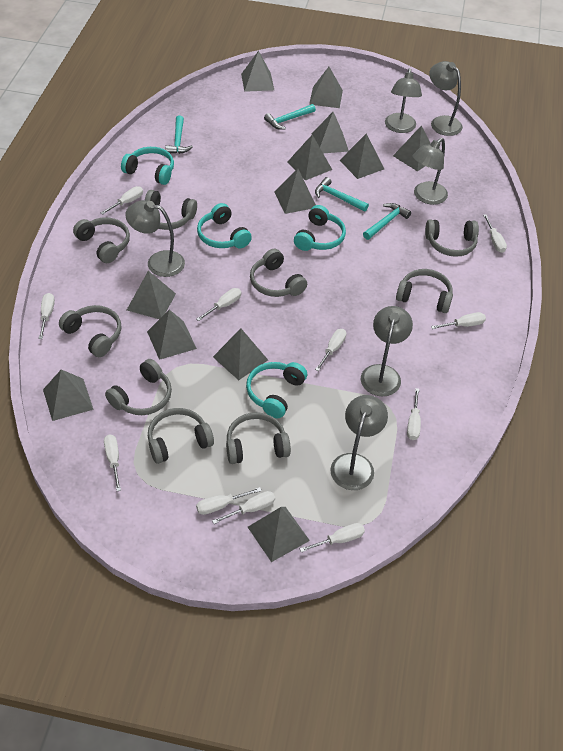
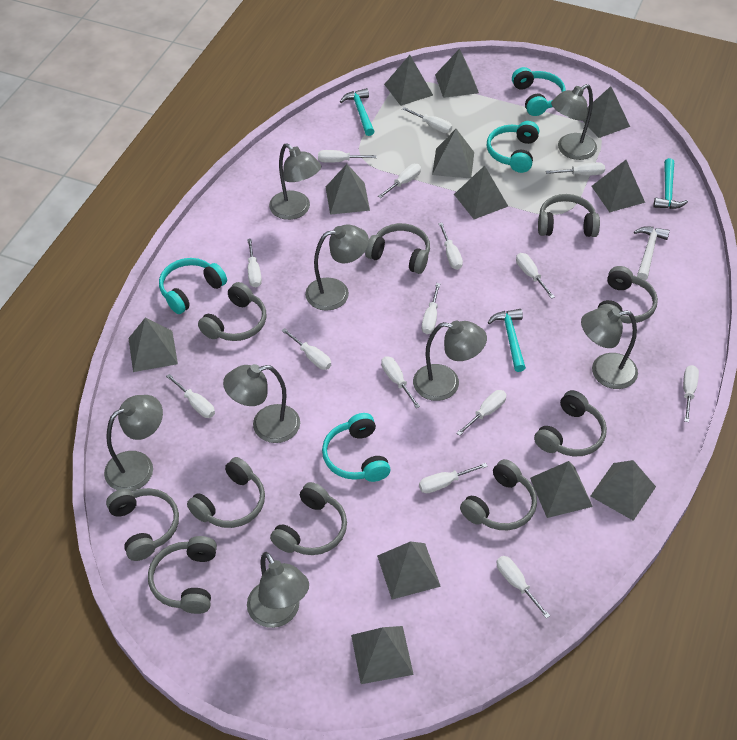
grey headphones: [59,305,121,357] [73,217,130,263] [105,359,172,415] [145,190,197,230] [148,408,214,464] [226,412,291,464] [250,249,307,297] [396,269,453,313] [425,219,479,257] = 9 -> [106,488,179,561] [148,536,217,614] [187,457,265,528] [198,282,267,341] [270,482,347,555] [365,223,430,274] [460,459,537,530] [534,390,607,457] [538,194,600,237] [597,266,658,323] = 10
grey lamp: [125,200,185,277] [330,395,388,490] [361,306,413,396] [385,68,422,133] [412,138,448,205] [429,61,463,136] = 6 -> [104,395,163,491] [223,364,300,443] [247,552,309,628] [269,143,321,220] [305,225,369,311] [413,321,487,401] [551,84,597,160] [581,308,638,389] = 8
turquoise hammer: [165,115,193,154] [264,104,316,130] [315,177,369,212] [363,203,411,240] = 4 -> [340,88,375,136] [488,309,526,372] [653,158,688,209] = 3
white hammer: none = 0 -> [634,226,670,280] = 1
white screwdriver: [39,293,55,339] [101,186,143,215] [104,435,121,491] [196,487,262,515] [197,288,241,321] [212,491,275,524] [300,523,365,552] [315,329,346,371] [407,388,421,440] [431,312,486,329] [483,214,507,253] = 11 -> [166,374,215,418] [247,239,262,287] [281,328,331,370] [318,150,377,163] [378,164,421,198] [381,356,420,408] [402,107,452,133] [419,463,488,493] [422,283,440,334] [438,223,463,270] [456,390,507,436] [497,556,550,619] [516,253,555,299] [546,162,605,176] [683,365,699,422] = 15

